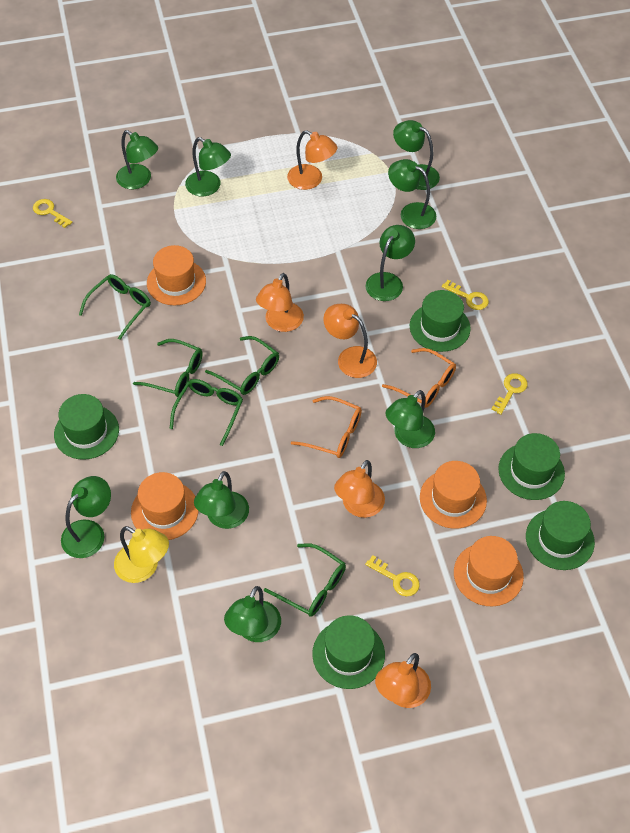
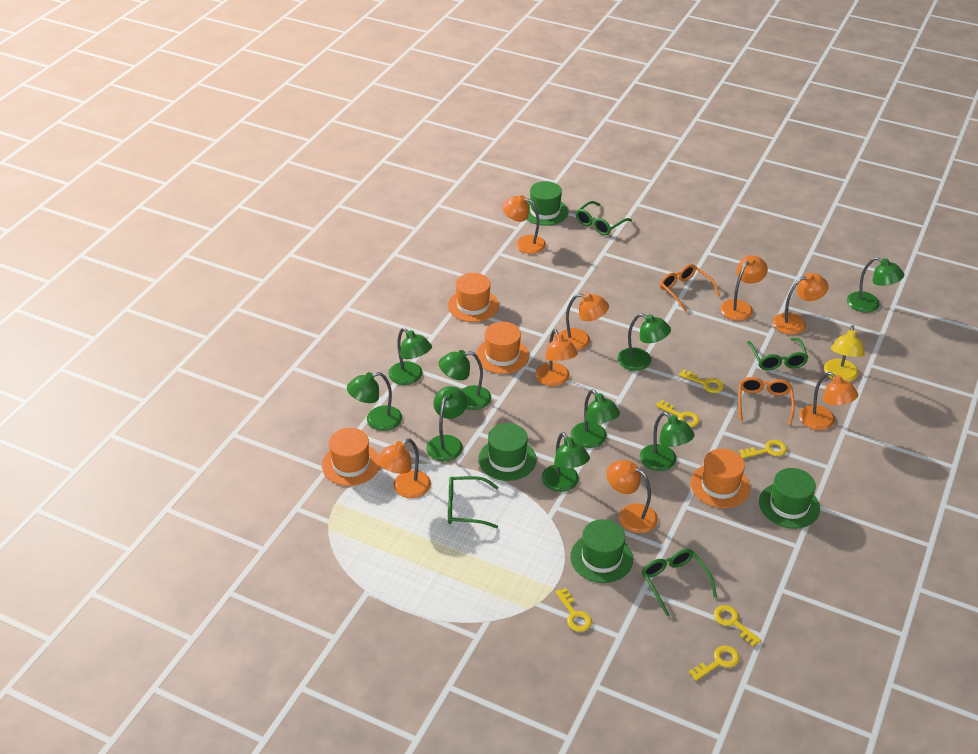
green glasses: [79,274,151,340] [133,339,203,397] [170,379,243,446] [205,336,279,395] [264,543,346,617] = 5 -> [448,476,499,528] [576,201,632,235] [642,549,717,616] [747,338,808,370] = 4
green hat: [54,394,119,460] [312,615,385,689] [410,290,471,352] [498,433,565,500] [526,501,595,570] = 5 -> [478,423,536,481] [527,181,569,226] [570,519,633,583] [759,468,820,529] = 4
orange lamp: [256,273,304,332] [287,130,337,190] [323,304,377,378] [334,460,385,518] [375,653,431,708] = 5 -> [377,438,431,498] [502,195,546,254] [535,329,578,386] [559,292,609,351] [607,460,658,533] [720,255,768,321] [773,273,828,335] [799,372,858,430] = 8
yellow key: [33,199,72,228] [365,555,420,596] [442,280,489,310] [491,373,528,415] = 4 -> [555,588,592,632] [656,400,699,427] [679,369,724,393] [689,646,740,681] [714,605,762,647] [739,440,787,459] = 6

